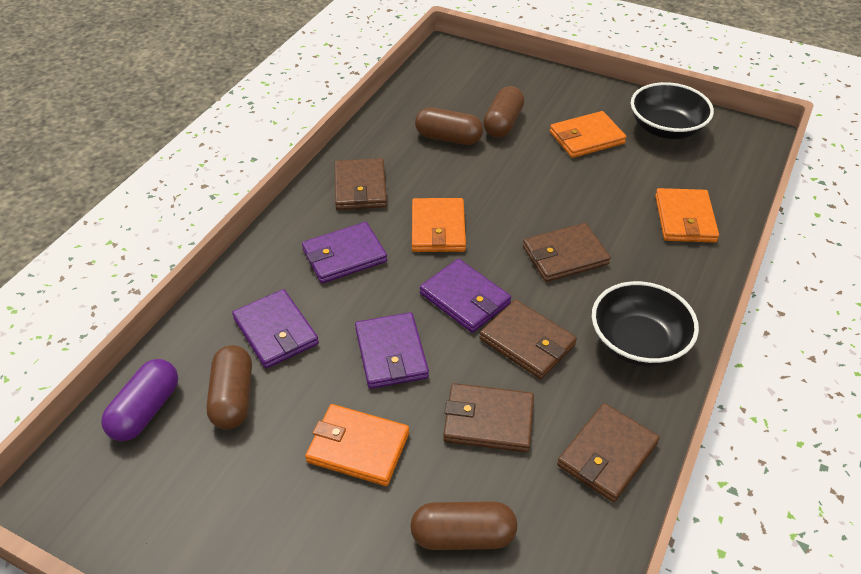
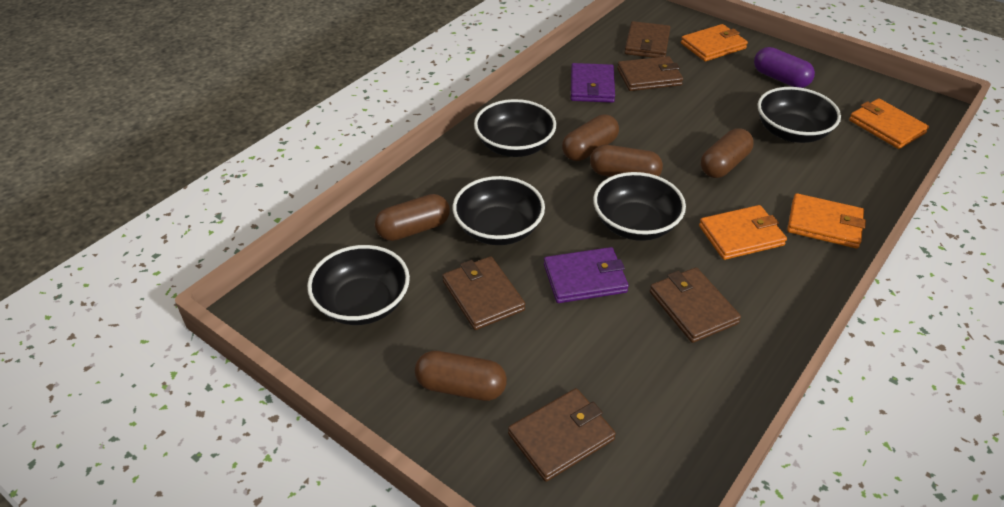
black bowl: [592,281,699,367] [631,82,714,139] = 2 -> [307,245,410,325] [453,176,545,245] [474,99,556,157] [593,172,686,241] [757,87,841,143] = 5
brown capsule: [206,345,252,430] [410,501,517,550] [415,107,483,145] [483,86,525,138] = 4 -> [375,194,450,241] [415,351,507,401] [562,114,619,161] [590,145,663,177] [701,128,754,178] = 5
purple wallet: [232,289,319,369] [302,222,387,283] [355,312,429,389] [420,259,511,333] = 4 -> [544,247,629,303] [571,63,615,103] = 2

